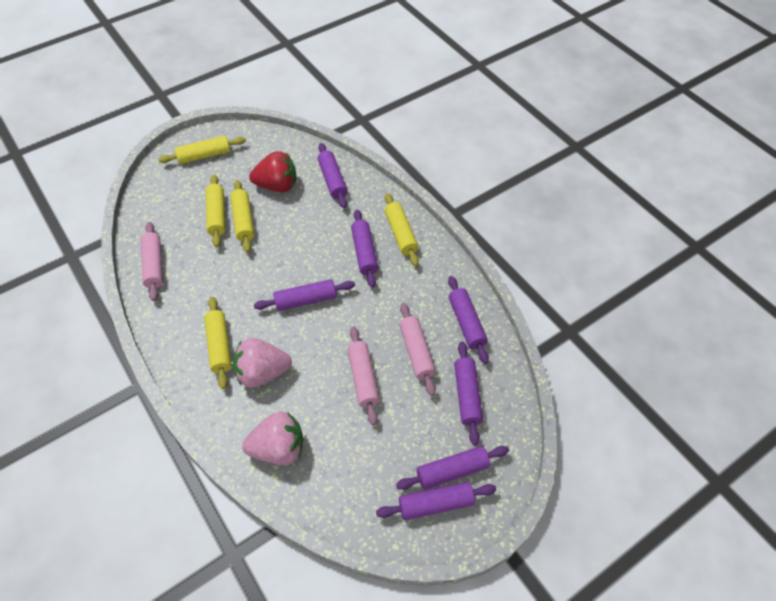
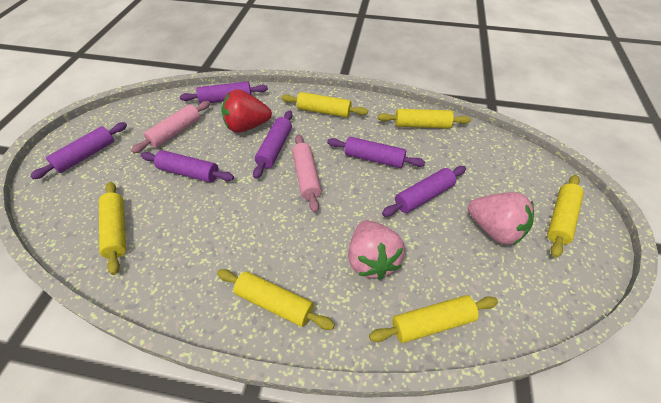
pink rolling pin: [141,222,163,301] [347,326,380,425] [399,303,436,396] = 3 -> [131,101,210,153] [292,134,321,213] = 2
purple rolling pin: [254,279,355,311] [318,143,348,208] [351,210,378,288] [376,482,497,520] [396,446,509,490] [448,276,489,364] [454,341,483,445] = 7 -> [30,122,127,179] [141,150,234,183] [180,81,268,103] [253,110,293,179] [327,137,425,168] [382,166,466,217] = 6
yellow rolling pin: [158,136,246,164] [204,297,232,389] [206,175,225,247] [230,180,254,253] [385,193,419,266] = 5 -> [99,182,126,275] [217,269,335,330] [282,92,368,117] [369,295,498,343] [378,109,471,128] [547,175,584,258] = 6

